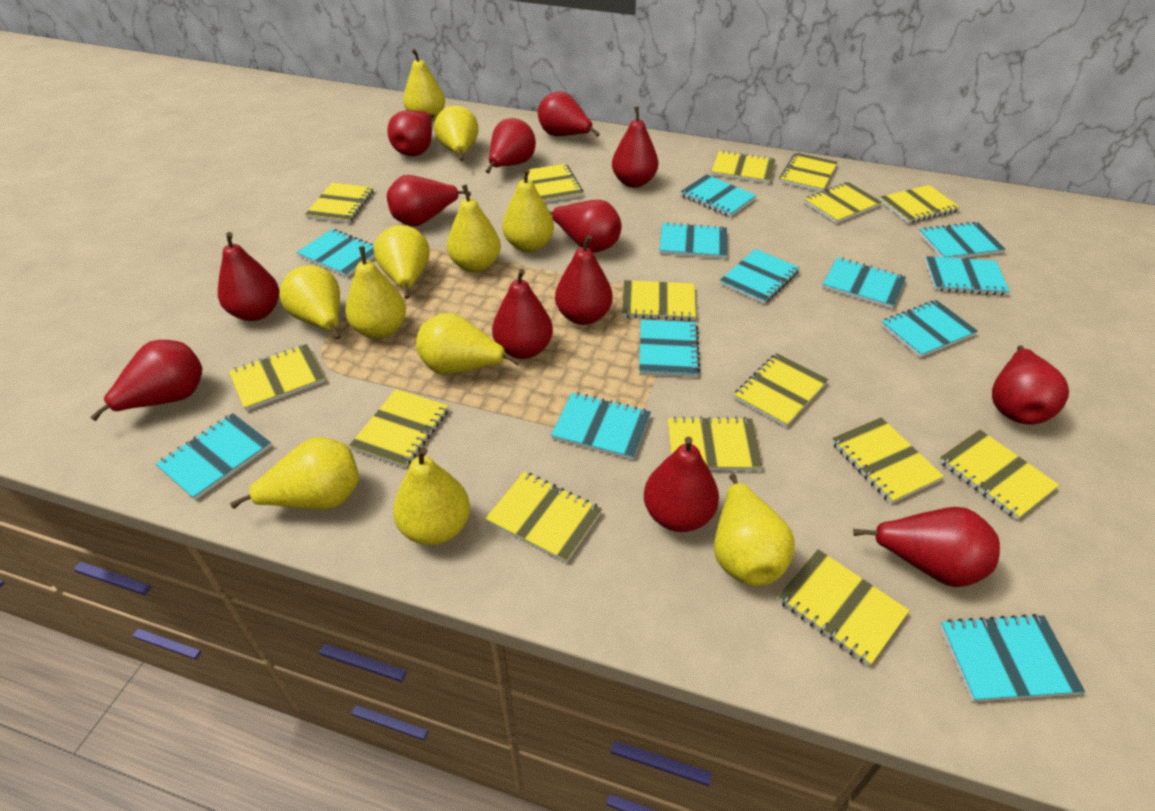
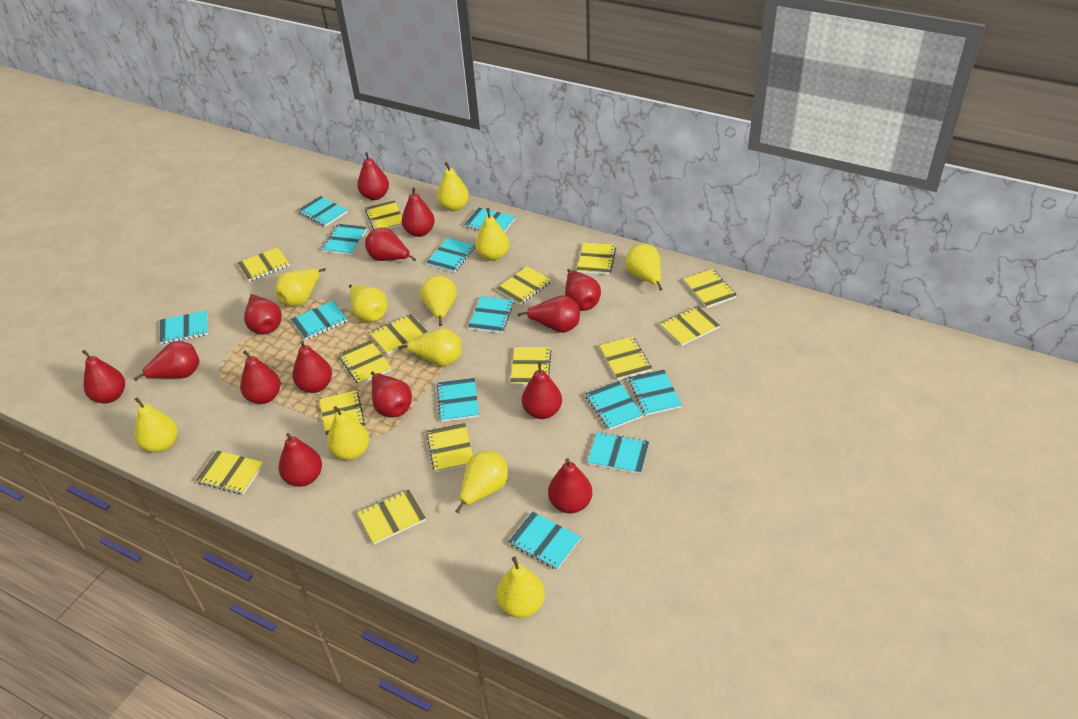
red pear: [90,340,202,421] [218,232,279,321] [387,110,435,156] [387,175,471,226] [486,118,536,173] [492,269,553,359] [538,91,600,137] [549,200,622,253] [555,235,613,325] [612,106,658,188] [644,437,719,532] [853,507,1000,587] [992,345,1069,425] = 13 -> [82,350,125,404] [134,341,200,381] [240,350,281,404] [244,294,282,334] [278,433,322,487] [292,341,332,393] [357,152,389,200] [365,228,416,261] [371,372,412,418] [402,187,435,237] [517,295,580,333] [522,362,562,419] [548,458,592,514] [565,269,601,311] = 14
yellow notebook: [229,344,326,411] [305,182,373,223] [349,389,449,468] [485,472,602,563] [528,164,584,203] [622,280,696,321] [668,417,762,471] [711,150,776,183] [734,353,829,427] [777,549,910,666] [779,152,838,192] [804,182,882,224] [832,417,944,504] [880,185,960,223] [939,429,1059,520] = 15 -> [196,451,264,495] [238,247,290,282] [319,390,365,437] [338,340,391,385] [357,489,426,544] [365,200,402,230] [370,314,428,355] [426,423,473,473] [496,266,551,305] [510,347,552,385] [577,242,616,275] [599,336,652,380] [660,306,720,346] [683,269,737,308] = 14

